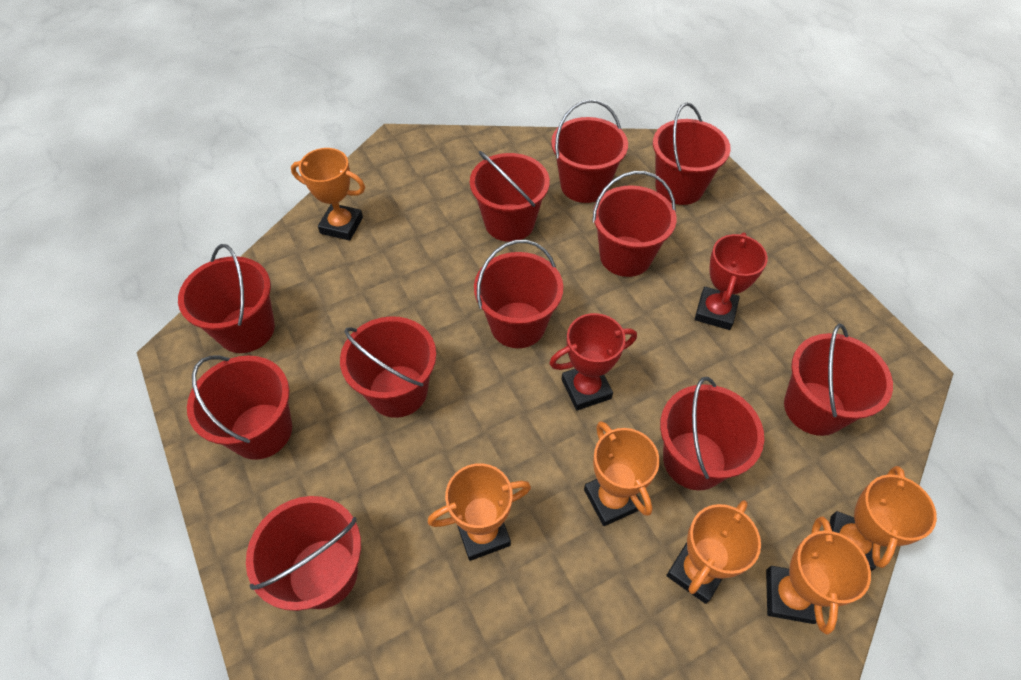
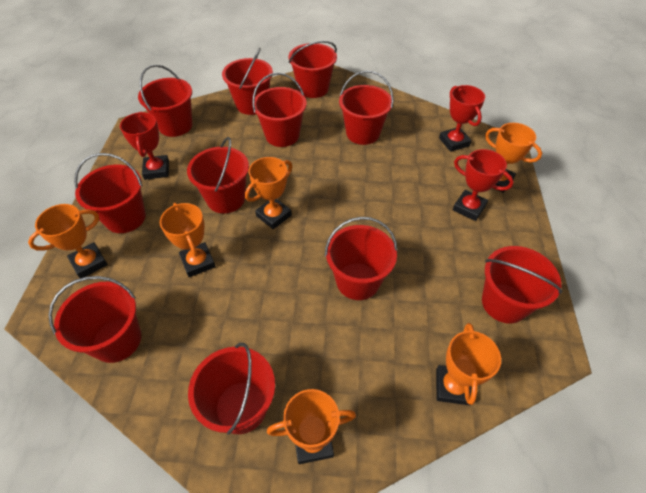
red trophy: [549,313,637,411] [695,233,768,330] = 2 -> [120,112,169,180] [439,85,485,152] [453,149,514,221] = 3

